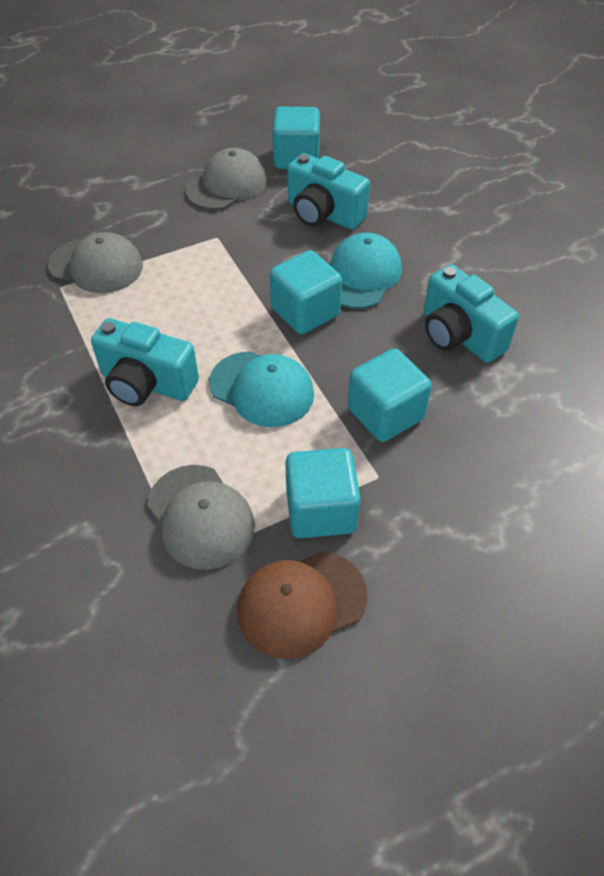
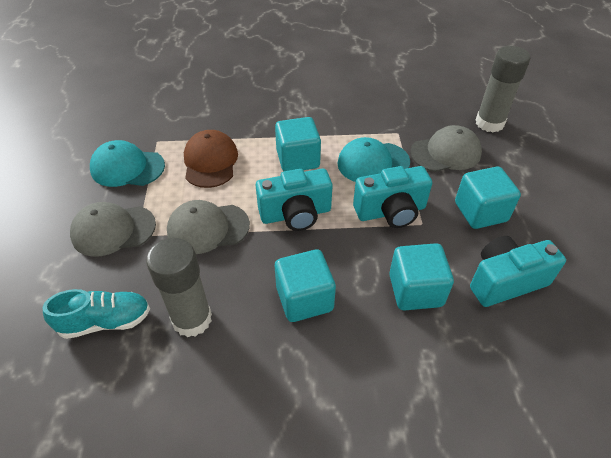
grey glue stick: none = 0 -> [146,238,212,337] [476,46,530,133] = 2
turquoise shoe: none = 0 -> [42,289,150,339] = 1

